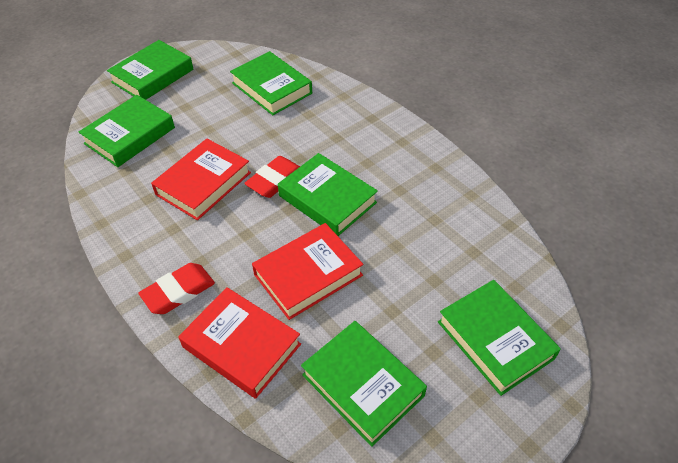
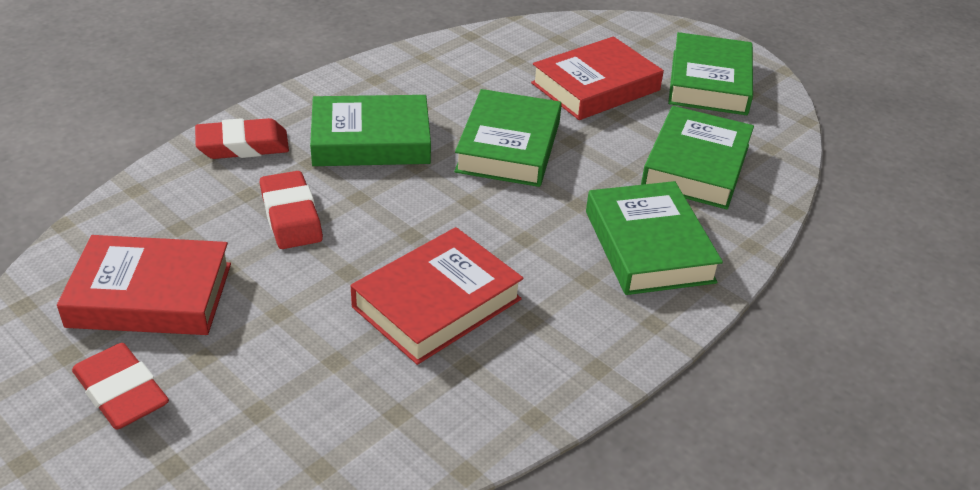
green book: [79,95,175,167] [107,40,193,100] [230,51,312,115] [278,153,378,236] [301,321,427,447] [438,280,561,396] = 6 -> [310,95,431,166] [454,89,562,187] [586,181,723,295] [641,106,754,209] [668,32,753,115] = 5
red eraser: [139,263,215,314] [244,156,300,198] = 2 -> [72,343,169,430] [195,118,289,159] [260,171,323,249] = 3

